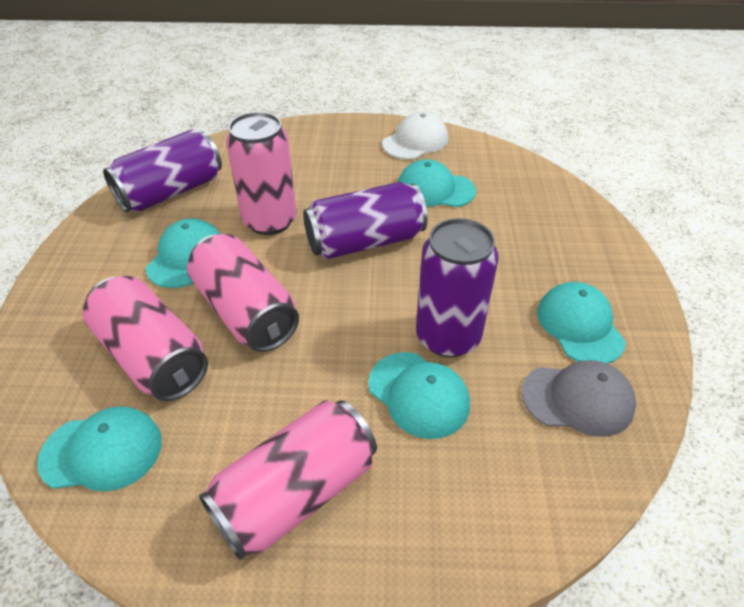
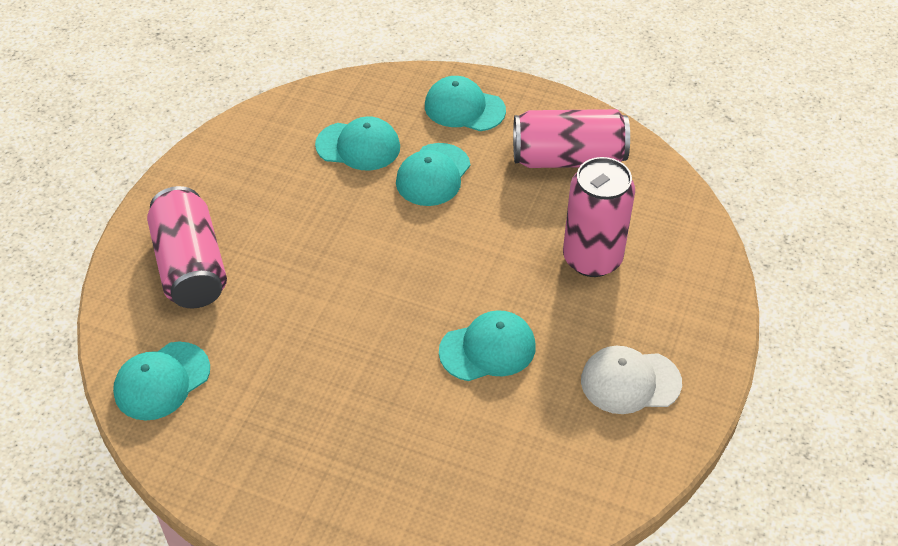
grey cap: [522,360,636,437] = 1 -> none = 0
pink can: [82,276,208,401] [187,234,299,352] [199,400,377,560] [226,112,297,235] = 4 -> [147,186,227,308] [513,109,630,168] [563,157,635,277] = 3
purple can: [103,129,222,212] [303,182,428,259] [416,218,499,357] = 3 -> none = 0

